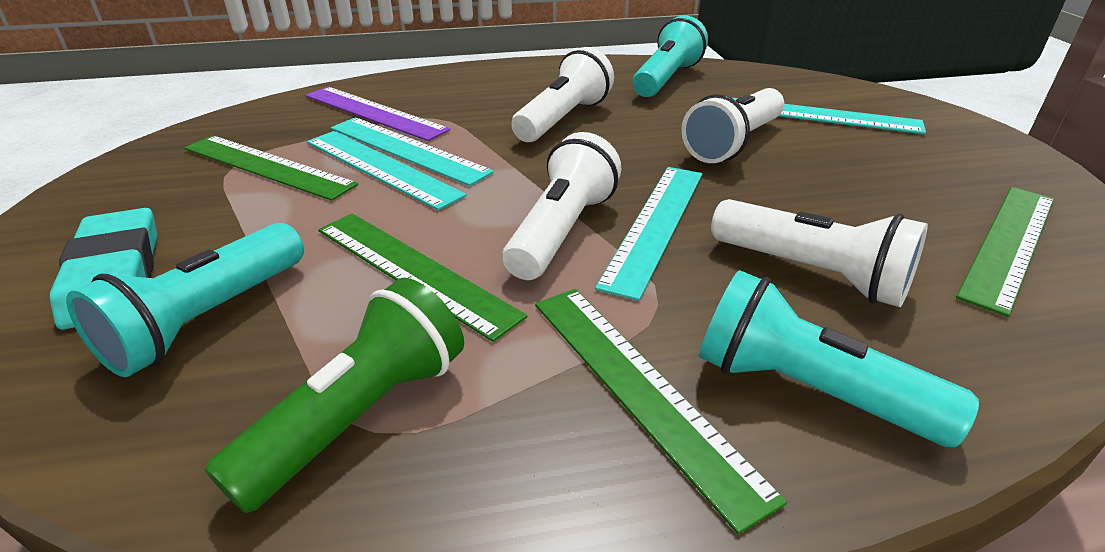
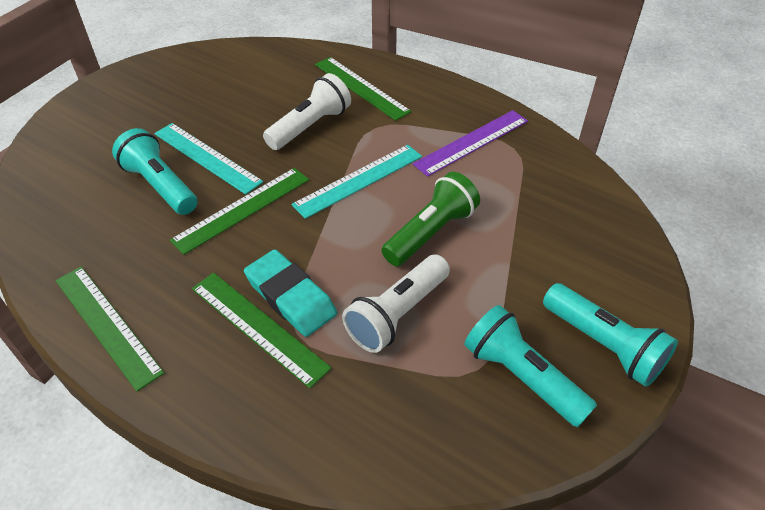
turquoise ruler: [307,131,467,210] [331,117,494,186] [595,167,702,301] [733,98,926,134] = 4 -> [154,123,263,195] [292,145,422,219] = 2
white flashlight: [503,132,621,280] [511,47,614,142] [681,88,784,163] [711,199,928,307] = 4 -> [263,73,351,150] [342,255,450,353] = 2

